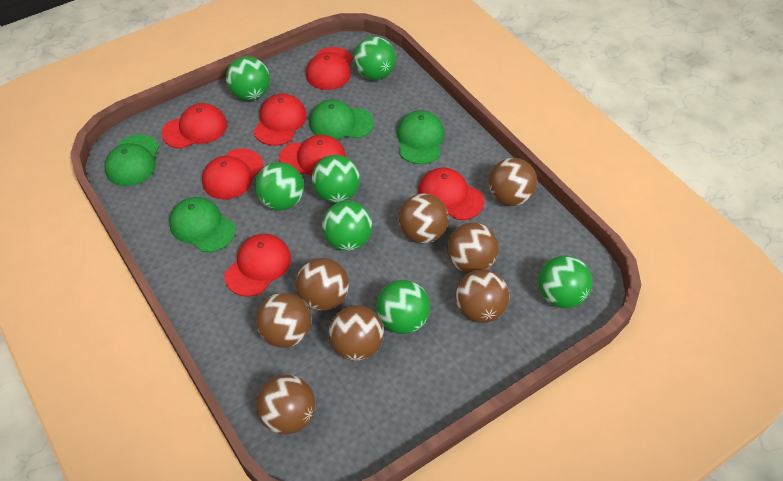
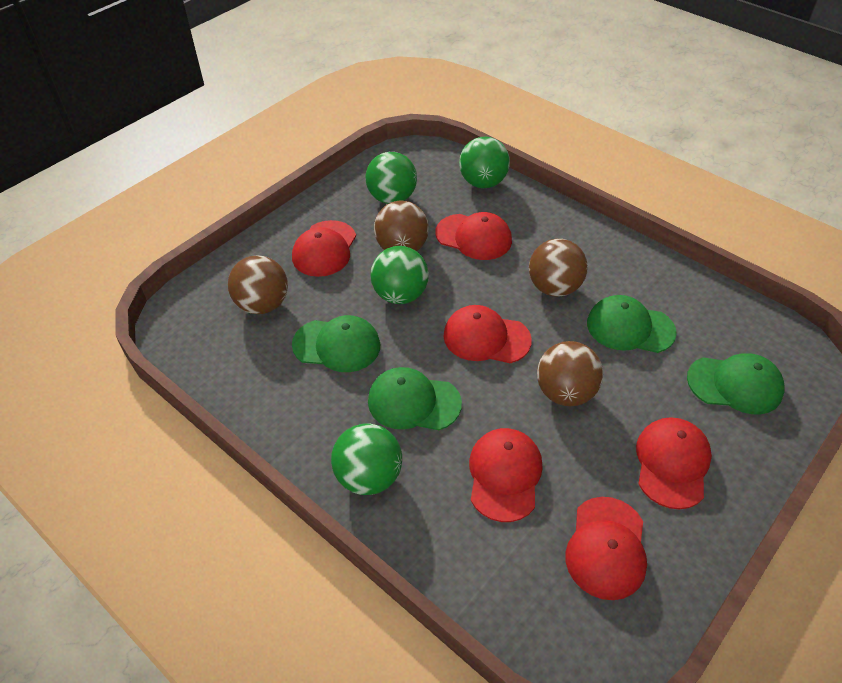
brown ball: [256,293,311,348] [256,375,315,434] [296,258,349,311] [329,305,384,361] [399,193,449,243] [447,222,499,273] [455,269,509,323] [488,158,537,206] = 8 -> [228,255,288,314] [374,200,429,251] [529,239,588,297] [537,341,603,406] = 4
green ball: [226,56,270,101] [255,162,304,211] [312,155,360,203] [322,201,372,251] [354,37,396,80] [376,280,430,334] [538,255,592,308] = 7 -> [331,424,402,495] [366,152,417,204] [371,246,429,304] [459,136,510,188] = 4
red cap: [162,103,227,149] [202,148,263,200] [224,234,291,297] [253,93,307,146] [278,135,346,176] [306,47,353,90] [418,168,484,220] = 7 -> [292,220,356,277] [435,212,512,260] [443,305,532,363] [469,428,543,522] [565,497,647,600] [636,417,712,509] = 6

